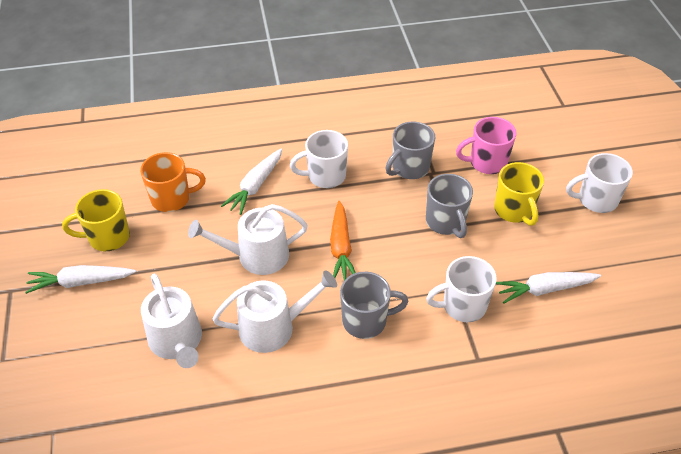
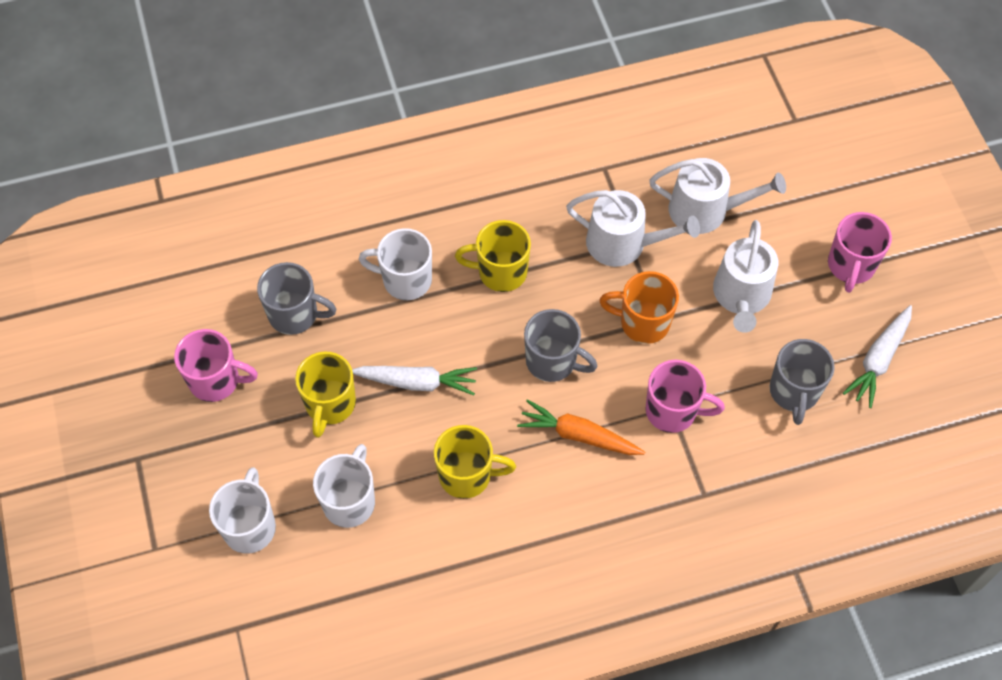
pink mug: [456,117,516,174] = 1 -> [174,329,258,402] [645,360,725,433] [828,212,892,293] = 3
white carrot: [25,265,136,294] [221,149,282,215] [496,272,601,304] = 3 -> [352,366,477,395] [843,305,912,408] = 2
yellow mug: [62,189,130,251] [494,162,544,226] = 2 -> [295,352,356,438] [434,425,516,499] [455,220,531,292] = 3

